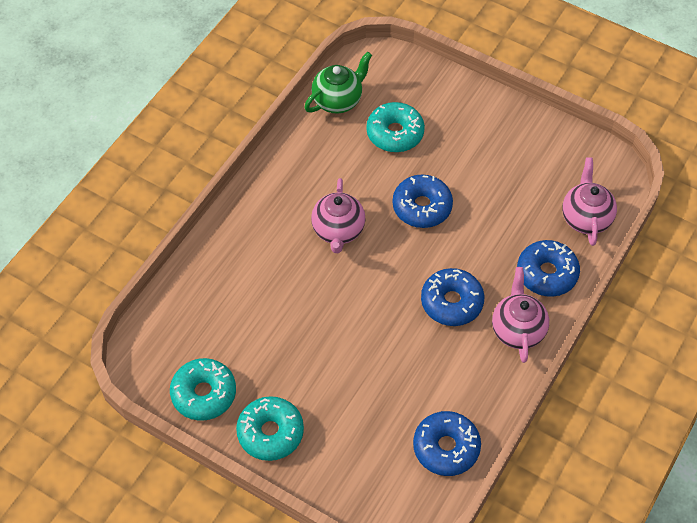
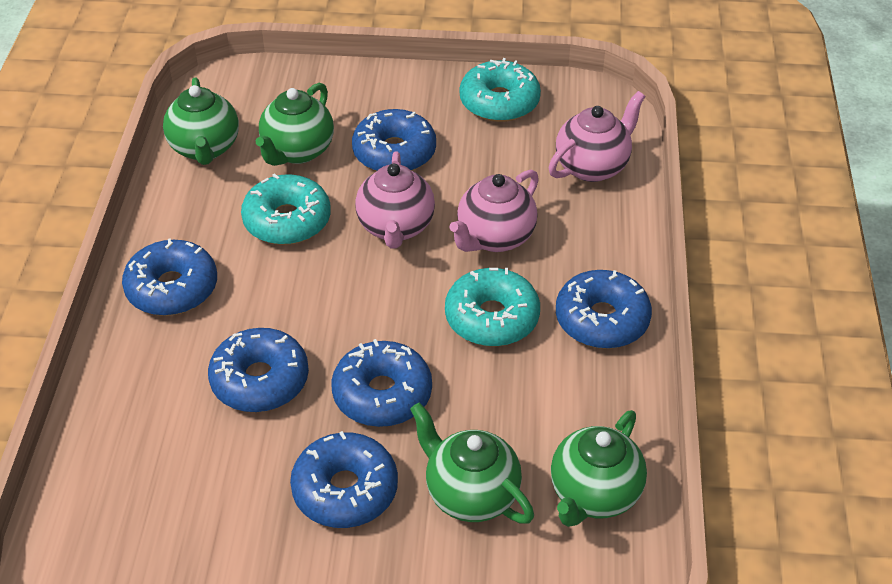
blue donut: [393,174,453,228] [413,411,481,476] [421,268,484,326] [517,240,580,297] = 4 -> [122,238,217,316] [208,328,309,412] [290,431,398,528] [331,339,432,427] [352,109,436,171] [556,270,652,349] = 6
green teapot: [304,52,372,114] = 1 -> [163,77,239,165] [256,83,334,166] [410,403,534,524] [551,410,647,527] = 4

